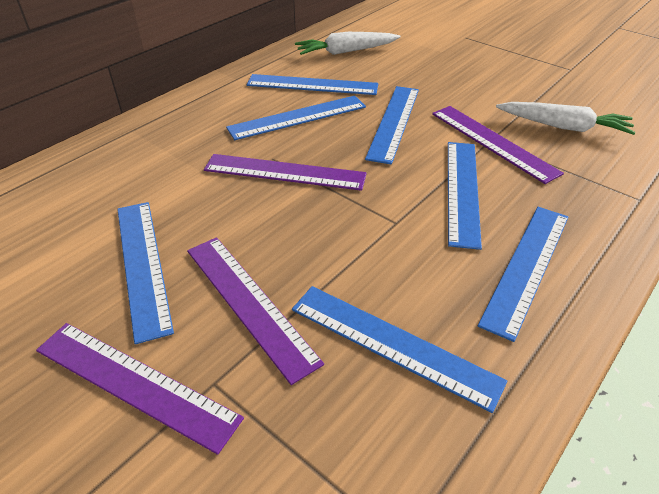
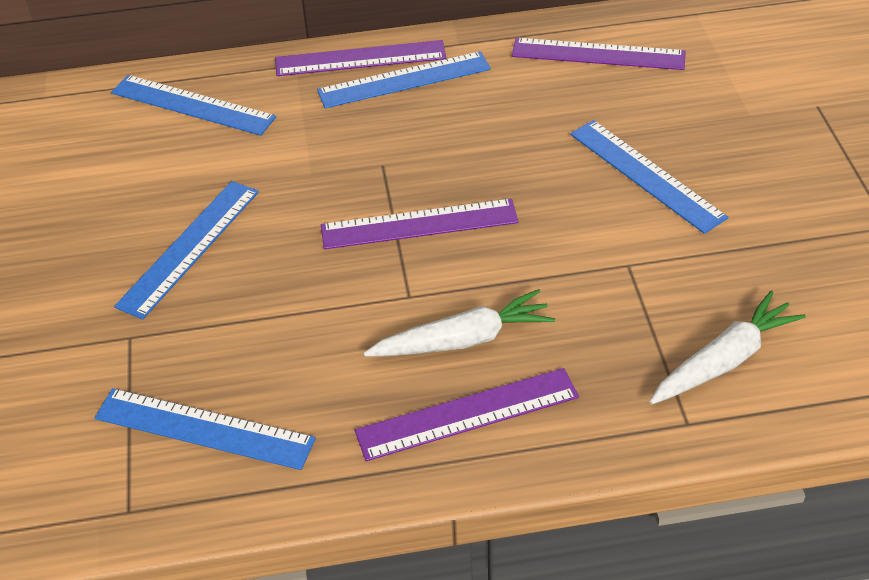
blue ruler: [117,202,174,344] [226,96,366,140] [247,74,378,95] [292,286,507,413] [365,86,419,164] [448,142,482,250] [477,207,568,342] = 7 -> [95,388,316,470] [111,75,276,136] [114,181,259,320] [317,51,491,109] [570,120,728,234] = 5

